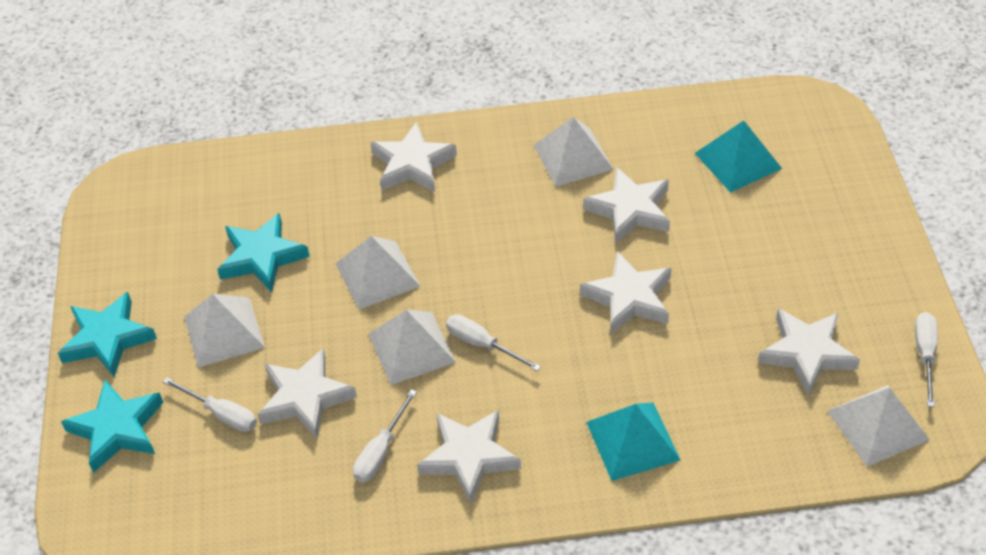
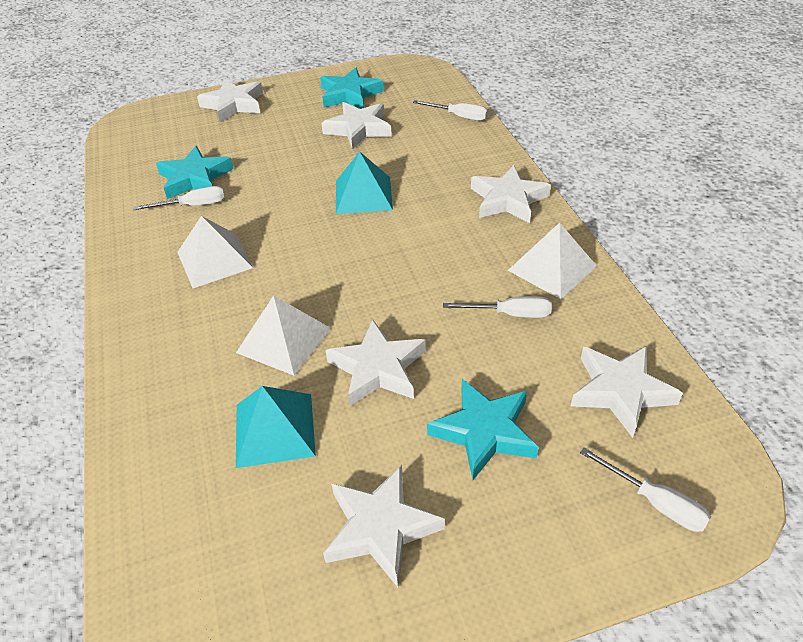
white pyramid: [184,294,265,368] [335,236,421,310] [369,310,456,385] [534,117,614,187] [827,385,930,467] = 5 -> [177,216,253,288] [236,295,331,375] [508,223,597,299] = 3

